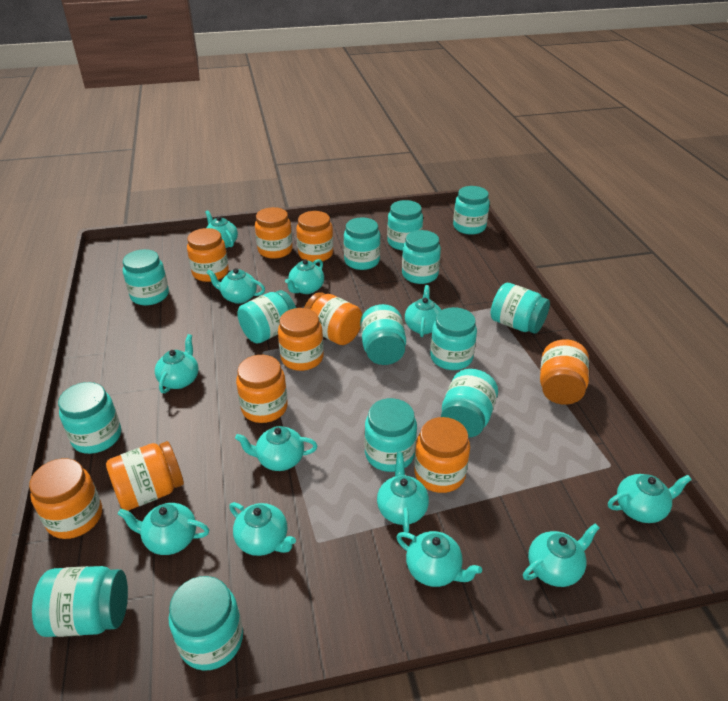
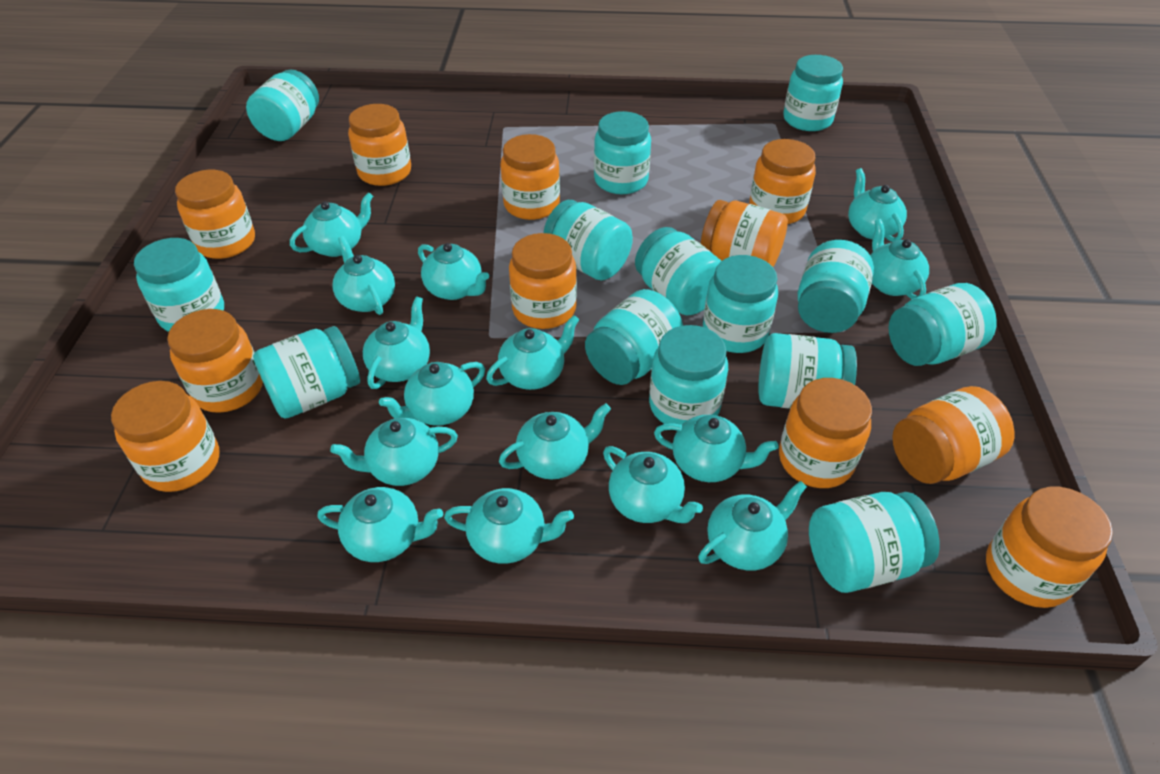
orange jar: [29,458,102,539] [106,441,184,511] [187,228,229,282] [236,355,288,423] [255,207,293,259] [278,308,324,371] [296,211,333,262] [304,292,362,345] [414,417,470,493] [540,339,589,405] = 10 -> [111,381,219,492] [167,309,263,413] [175,170,255,259] [348,104,411,186] [500,134,560,220] [509,233,577,329] [701,200,788,267] [749,139,816,224] [779,378,872,488] [892,386,1015,484] [986,487,1113,608] = 11
turquoise teapot: [118,503,209,555] [155,334,199,393] [205,210,238,248] [206,268,265,304] [229,502,296,556] [235,426,318,471] [285,259,324,294] [377,452,429,533] [396,531,482,587] [405,285,441,337] [523,523,600,587] [608,474,692,523] = 12 -> [290,192,373,257] [317,487,443,562] [330,418,458,486] [333,236,395,315] [363,296,430,389] [379,362,485,426] [418,243,489,300] [444,488,574,564] [486,315,579,390] [499,403,611,479] [603,446,703,523] [654,415,778,482] [698,481,807,571] [848,168,907,242] [870,219,929,299] = 15

